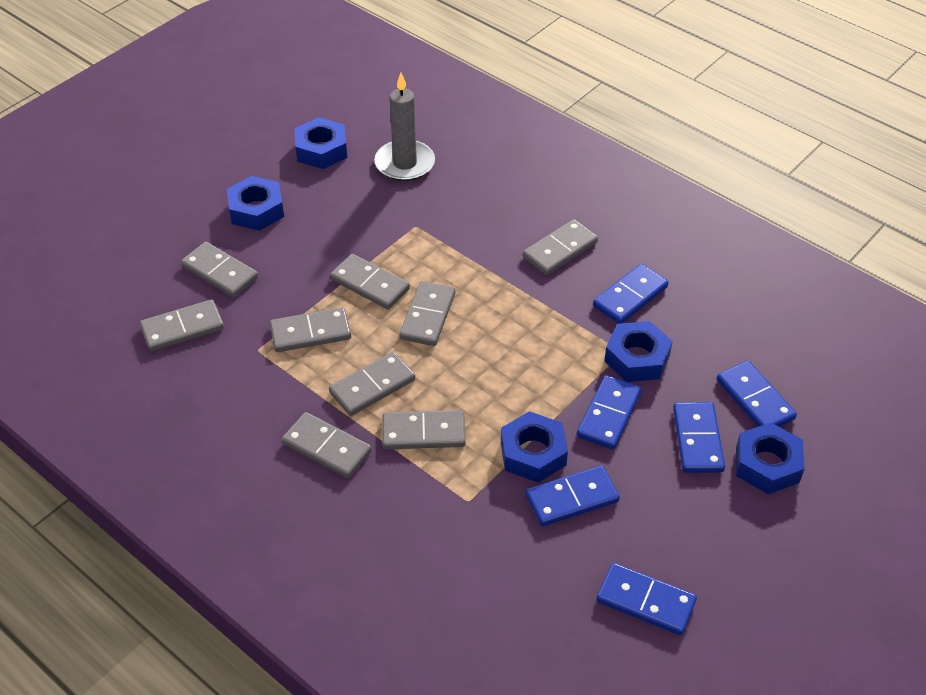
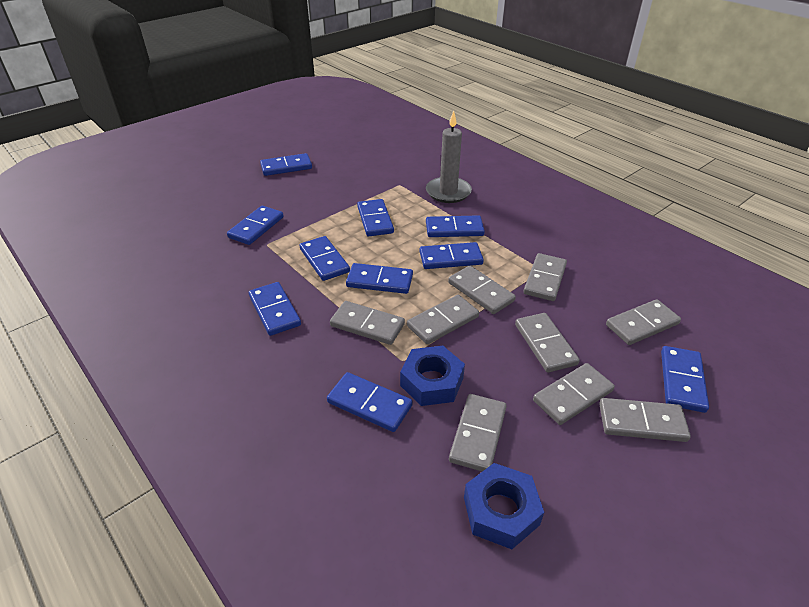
blue domino: [526,466,620,526] [577,375,642,449] [593,264,668,324] [597,563,697,635] [673,402,725,473] [717,361,797,427] = 6 -> [227,206,284,245] [249,282,301,336] [260,153,312,176] [299,236,350,281] [327,372,413,432] [346,263,413,294] [357,199,394,237] [420,242,484,269] [426,215,485,237] [661,346,709,413] = 10
blue nut: [227,176,284,231] [295,117,347,169] [501,411,568,483] [604,321,673,382] [736,422,805,494] = 5 -> [400,346,465,406] [464,463,544,549] = 2

